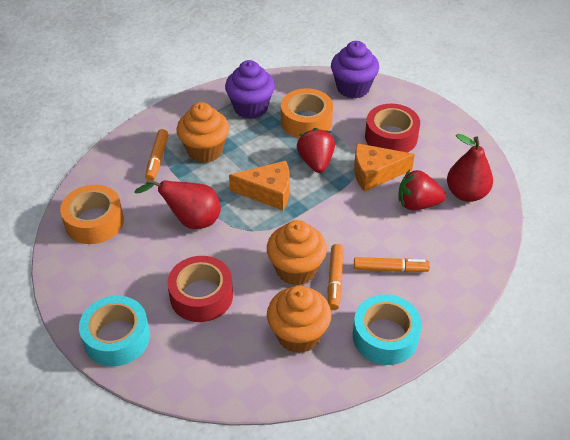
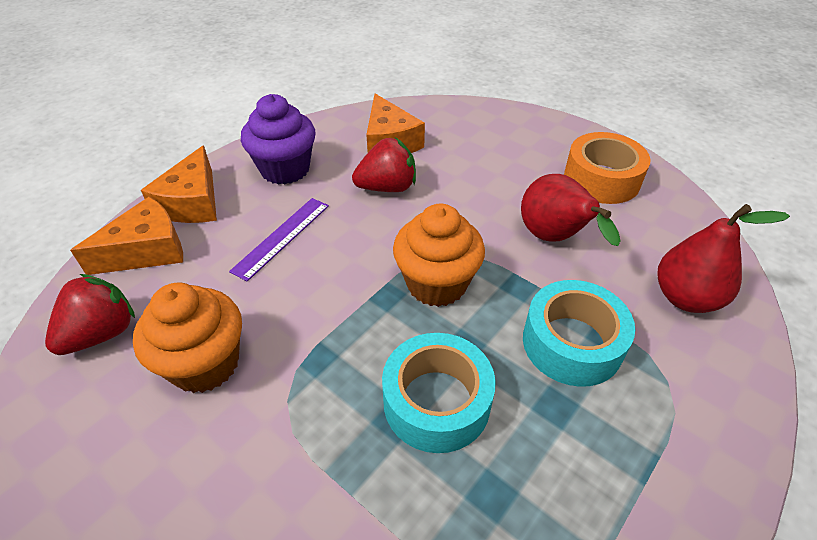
orange cheese: [229,161,290,210] [354,143,415,192] = 2 -> [70,197,183,275] [141,145,217,223] [366,94,425,153] = 3
orange cupcake: [177,102,229,163] [267,220,327,285] [267,285,332,353] = 3 -> [133,282,242,393] [393,204,485,307] = 2
orange marker: [145,129,169,181] [327,244,344,310] [354,257,430,273] = 3 -> none = 0
orange tape: [60,185,124,244] [281,88,333,138] = 2 -> [564,132,650,204] = 1
purple cupcake: [225,60,275,119] [331,41,379,99] = 2 -> [241,94,316,185] = 1
purple ruler: none = 0 -> [229,198,329,281] = 1
red tape: [167,256,233,322] [365,104,420,153] = 2 -> none = 0

